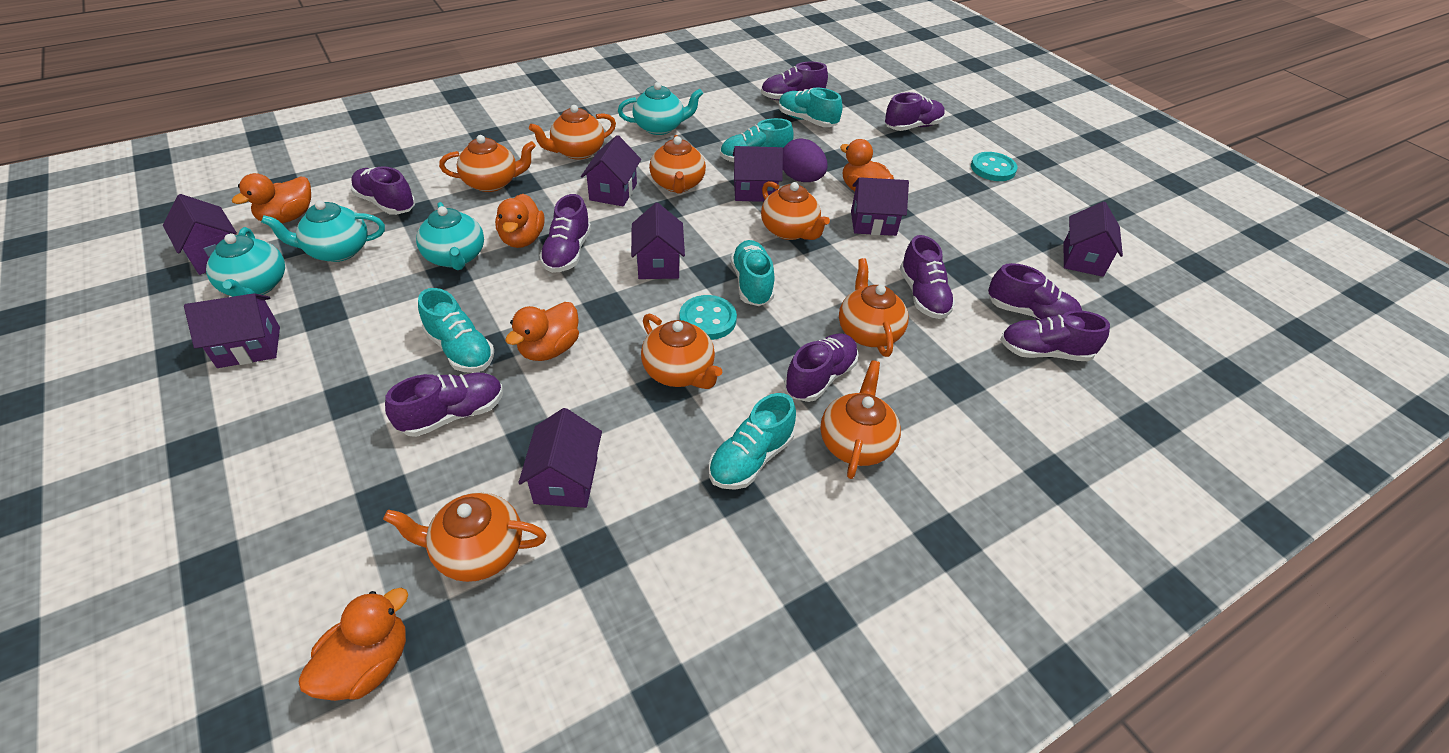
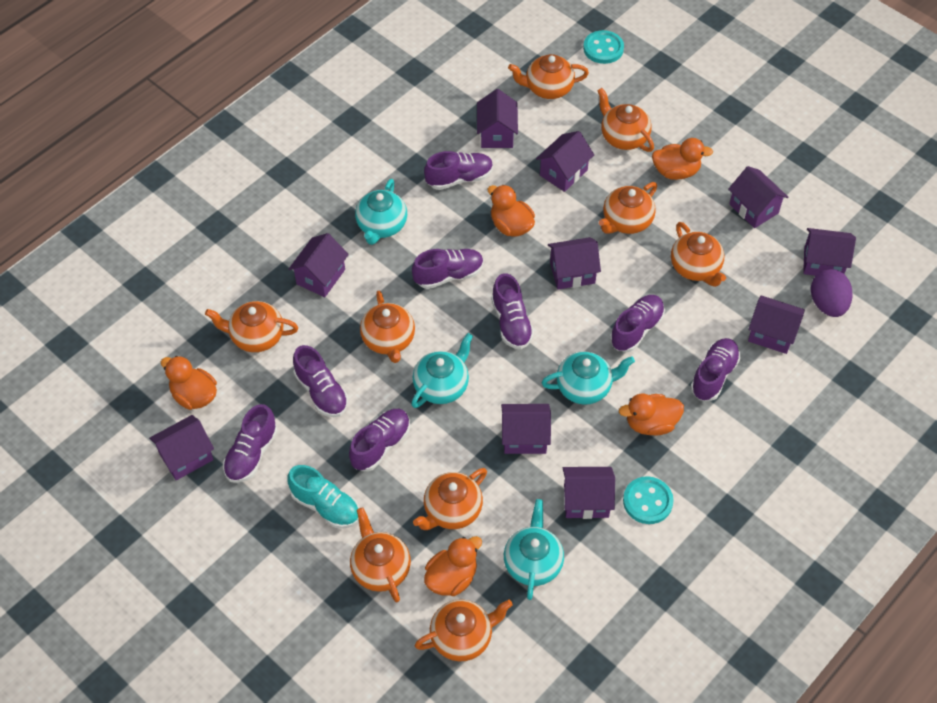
orange teapot: [383,493,546,582] [439,135,536,192] [529,105,616,160] [641,314,722,389] [649,135,706,193] [761,181,830,240] [820,360,901,479] [839,258,909,357] = 8 -> [205,301,298,352] [350,507,411,602] [360,291,415,363] [413,468,487,530] [415,599,513,661] [508,54,589,99] [597,88,654,152] [599,182,657,234] [671,222,726,287] = 9
purple house: [163,194,237,275] [184,293,280,368] [518,408,602,508] [581,135,641,206] [631,203,685,279] [733,146,783,202] [851,177,909,236] [1063,201,1123,277] = 8 -> [149,415,214,480] [289,233,349,297] [477,89,518,148] [501,404,551,454] [536,131,594,192] [548,237,601,289] [563,467,615,519] [728,166,788,228] [748,295,805,354] [803,228,856,276] = 10
purple shoe: [351,166,415,215] [385,373,503,437] [539,194,591,273] [761,62,828,100] [785,333,858,402] [885,92,945,131] [900,235,955,319] [988,263,1082,320] [1000,310,1110,361] = 9 -> [223,404,278,483] [293,345,348,417] [349,409,410,471] [412,249,484,289] [424,151,493,190] [491,273,534,349] [610,295,665,352] [690,338,741,401] = 8
turquoise shoe: [418,288,494,373] [709,393,796,490] [720,118,794,162] [731,240,775,306] [779,87,843,127] = 5 -> [287,465,359,529] = 1

